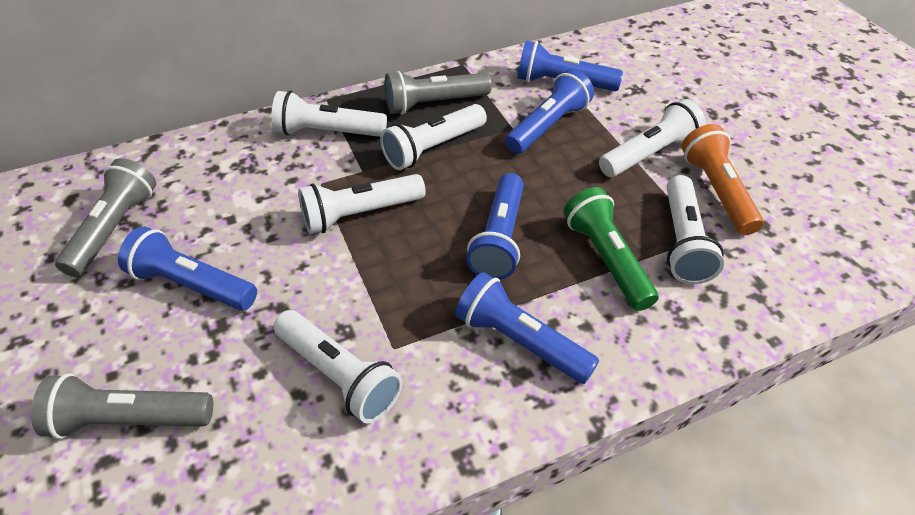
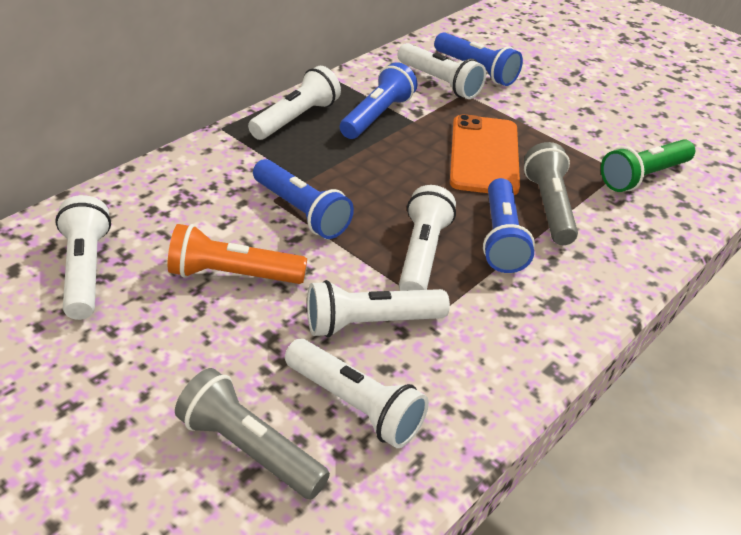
blue flashlight: [118,227,257,311] [455,272,599,384] [466,173,524,280] [505,69,594,154] [517,40,623,91] = 5 -> [253,159,354,239] [340,62,417,139] [434,32,523,86] [483,178,535,273] = 4
grey flashlight: [31,373,213,439] [55,158,156,277] [385,71,492,115] = 3 -> [175,368,330,499] [524,142,578,245] = 2
orange phone: none = 0 -> [450,114,520,195] = 1

